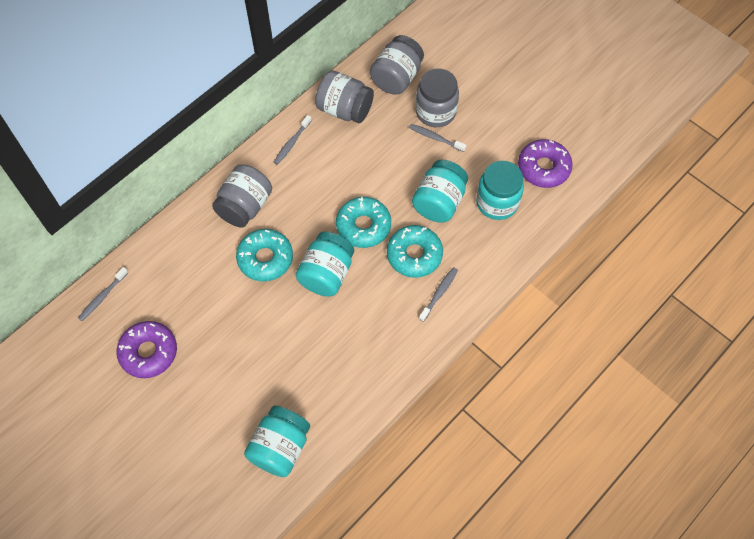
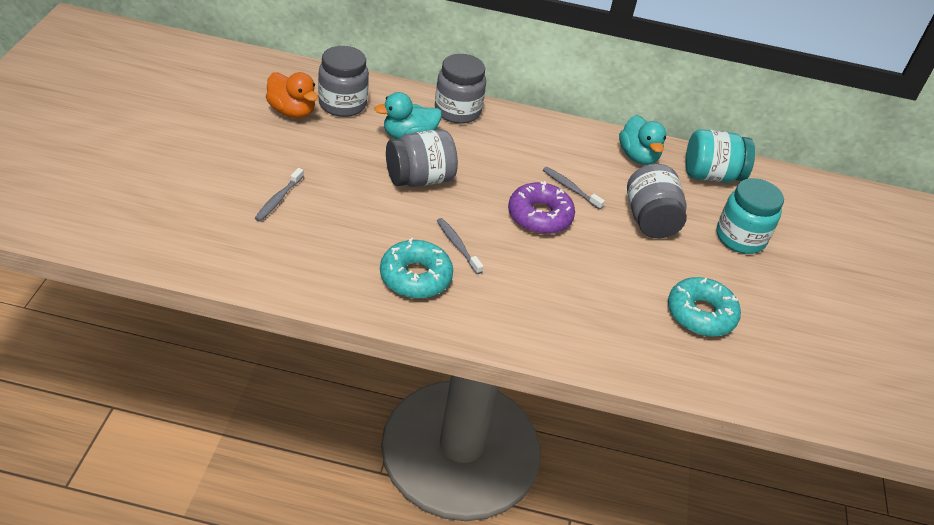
grey toothbrush: [78,267,128,321] [274,115,312,165] [409,124,466,152] [419,267,458,322] = 4 -> [255,168,304,221] [437,218,483,274] [543,167,605,210] = 3
orange duck: none = 0 -> [266,72,318,118] = 1
purple donut: [117,321,177,378] [518,139,573,188] = 2 -> [508,181,575,234] = 1
turquoise donut: [236,229,293,281] [336,197,391,248] [387,225,443,278] = 3 -> [380,238,453,299] [668,277,741,337] = 2
turquoise duck: none = 0 -> [374,92,442,139] [619,115,666,165] = 2
turquoise jar: [244,406,310,477] [296,231,354,297] [412,160,468,223] [476,161,524,220] = 4 -> [686,129,755,182] [716,178,784,254] = 2

